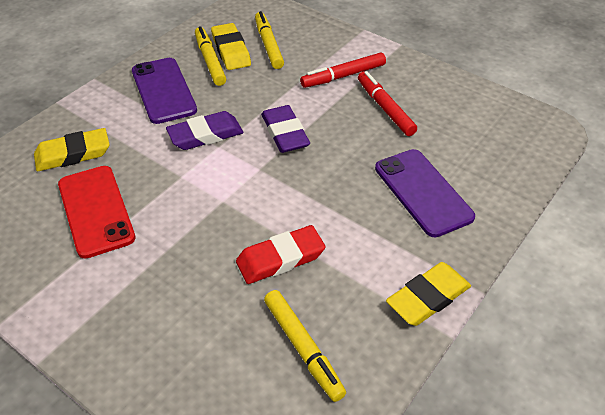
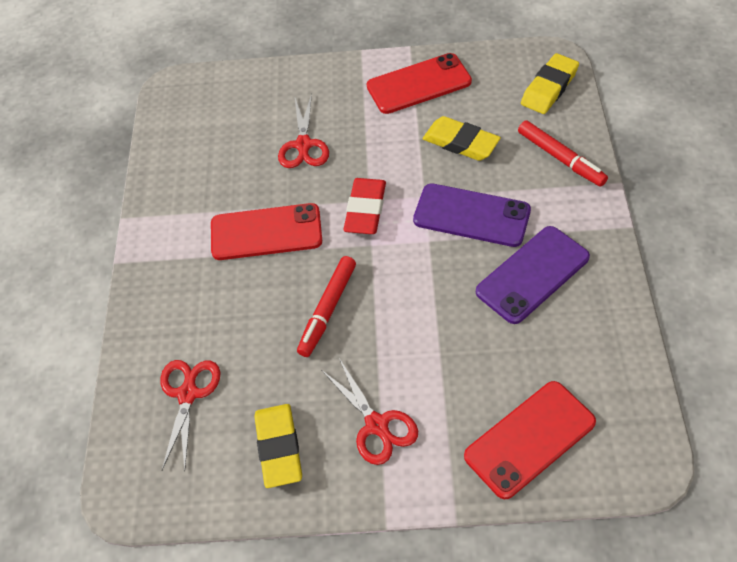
purple eraser: [166,111,243,150] [261,105,310,153] = 2 -> none = 0
red phone: [58,166,136,259] = 1 -> [211,203,322,260] [367,53,472,114] [464,381,596,499] = 3
red scissors: none = 0 -> [160,360,220,471] [278,94,329,168] [322,358,418,465] = 3
yellow marker: [195,26,226,86] [255,11,284,69] [264,290,346,402] = 3 -> none = 0

